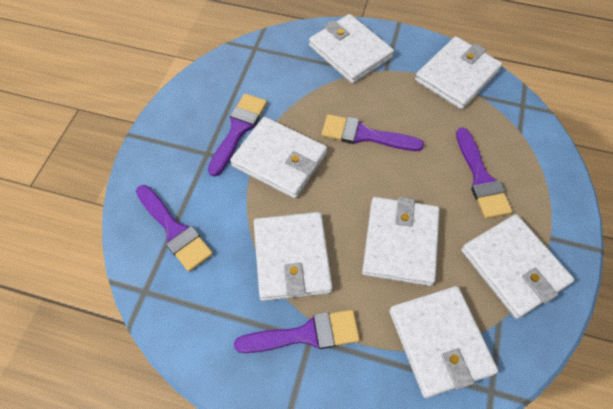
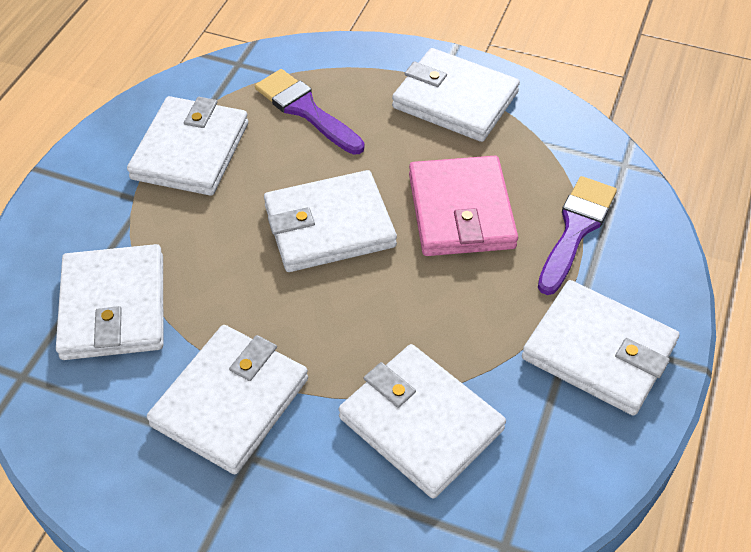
pink wallet: none = 0 -> [409,156,518,256] = 1
purple brush: [136,185,213,272] [208,94,267,177] [234,310,360,353] [321,114,424,151] [456,128,512,219] = 5 -> [255,69,364,155] [538,176,617,295] = 2

